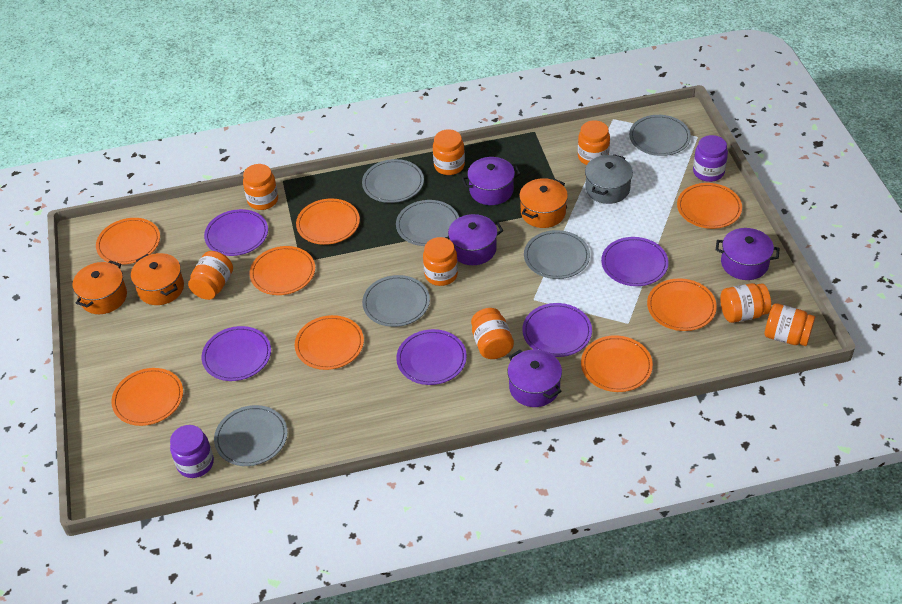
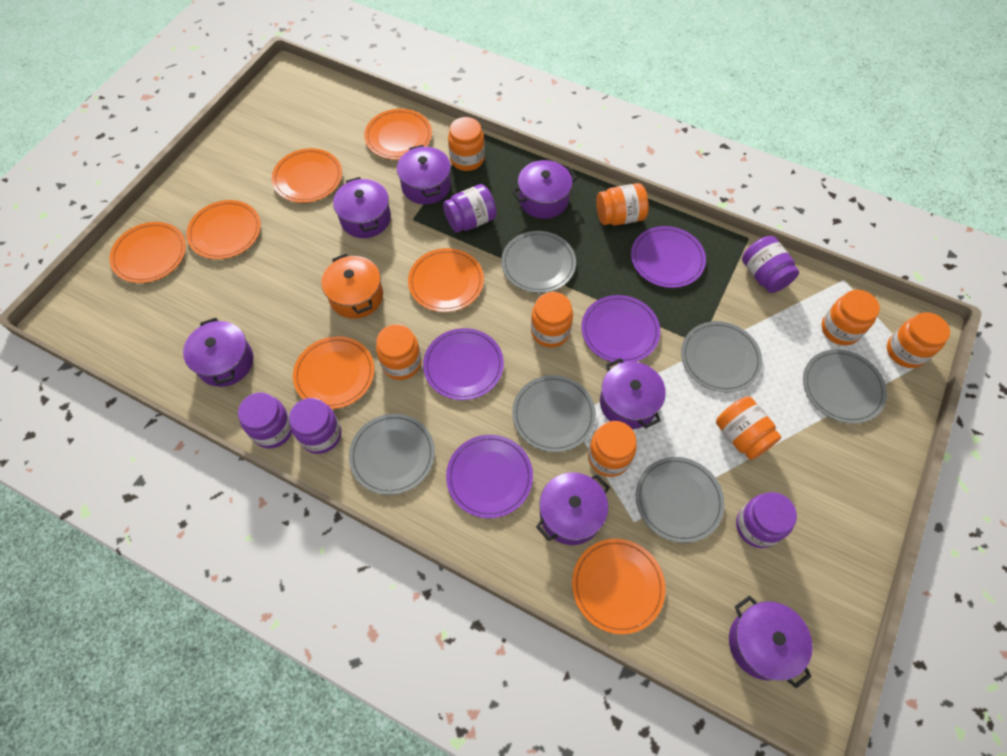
grey pot: [585,154,633,204] = 1 -> none = 0
orange plate: [96,218,160,265] [111,368,183,426] [249,246,315,295] [295,315,364,370] [296,199,360,245] [581,335,653,392] [647,278,717,331] [677,183,742,229] = 8 -> [109,222,186,283] [186,200,261,259] [272,148,342,203] [293,336,374,409] [364,109,432,160] [408,248,484,312] [572,538,666,634] = 7
orange pot: [72,260,127,314] [131,253,184,305] [519,178,568,228] = 3 -> [321,253,383,319] = 1
purple jar: [170,425,214,478] [693,135,728,182] = 2 -> [238,392,292,448] [289,398,341,454] [443,184,497,233] [736,492,797,548] [742,236,799,293] = 5
purple plate: [202,326,271,381] [204,209,268,256] [396,329,467,385] [522,303,592,357] [601,237,669,286] = 5 -> [423,328,504,400] [446,435,533,518] [581,295,660,363] [631,226,706,288] = 4
purple pot: [445,214,503,265] [462,157,521,205] [508,350,562,407] [716,228,780,280] = 4 -> [183,318,253,387] [333,177,391,238] [397,145,451,205] [512,160,578,219] [536,472,610,545] [600,358,666,429] [729,595,813,688] = 7

